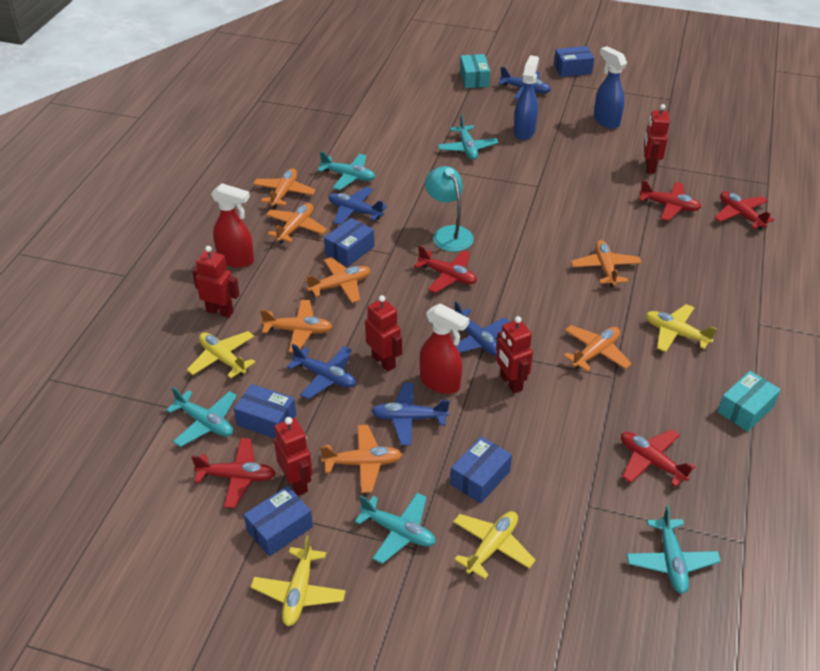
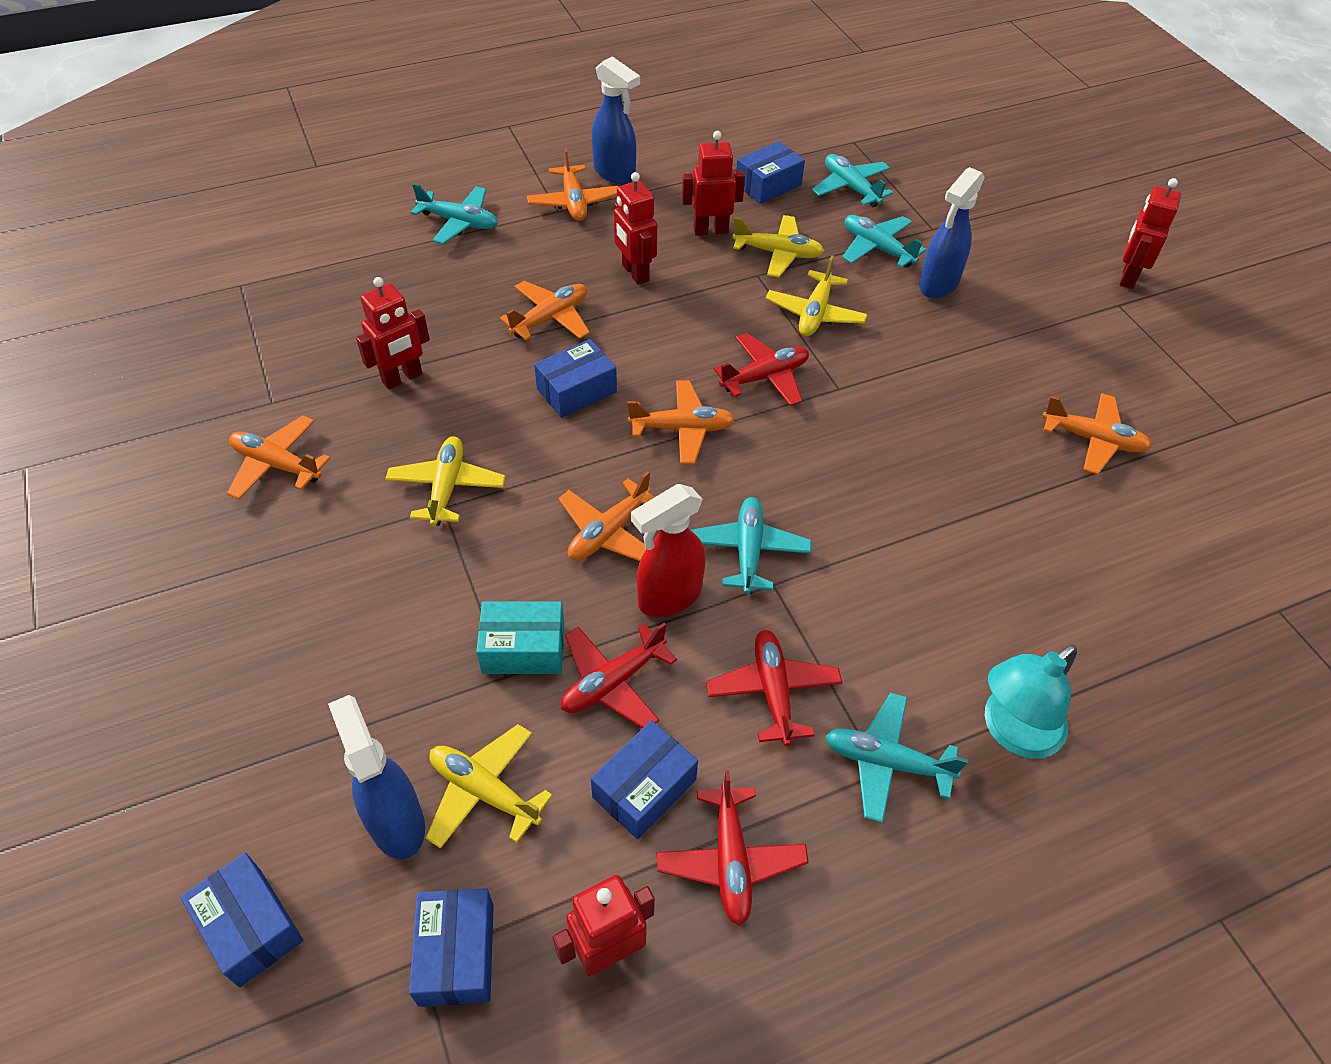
blue plane: [287,344,356,399] [329,187,387,225] [371,383,450,445] [455,301,510,356] [498,67,551,99] = 5 -> none = 0
blue spray bottle: [514,55,539,140] [594,46,627,129] = 2 -> [328,695,425,859] [592,56,640,184] [919,167,985,298] = 3
orange plane: [253,168,316,208] [260,300,333,352] [266,203,327,244] [305,257,371,303] [320,425,403,493] [563,325,632,372] [571,240,642,287] = 7 -> [227,415,330,500] [500,281,590,340] [527,148,619,221] [559,471,654,561] [628,380,735,464] [1042,393,1152,475] = 6
red plane: [191,438,276,508] [414,245,477,293] [621,429,696,487] [639,180,701,221] [714,191,774,230] = 5 -> [561,622,677,728] [657,770,809,926] [706,630,842,746] [714,333,809,406] = 4
red spray bottle: [211,183,254,268] [420,303,469,394] = 2 -> [631,484,706,617] = 1
turquoise box: [460,54,490,88] [718,371,781,432] = 2 -> [476,601,564,674] = 1

